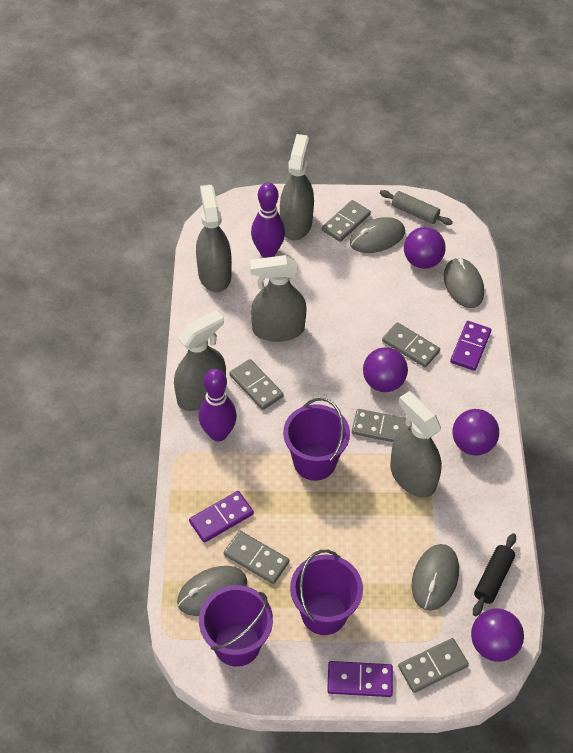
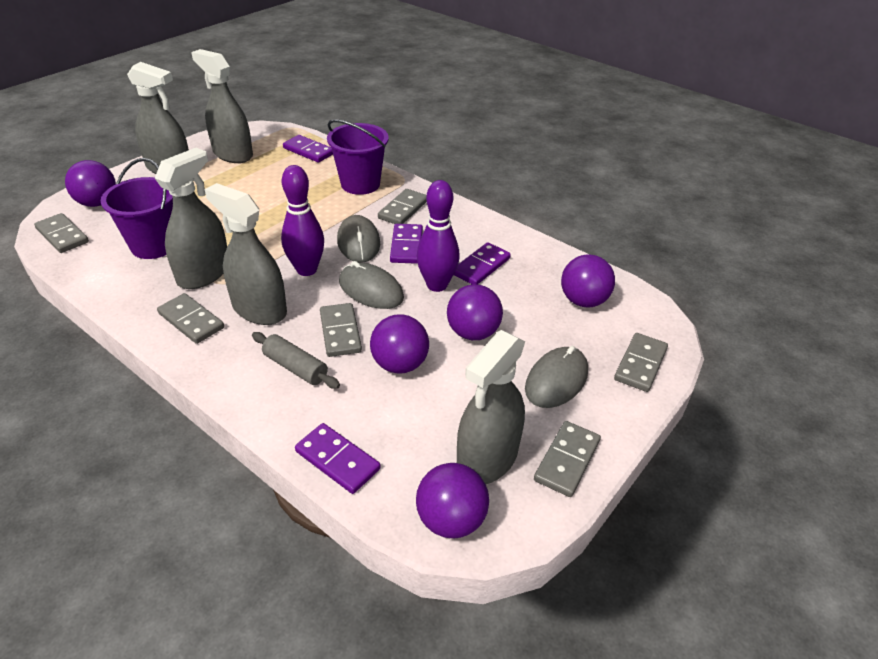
black rolling pin: [473,533,516,616] = 1 -> none = 0
grey mouse: [177,566,247,616] [350,217,405,253] [412,544,459,611] [444,258,484,308] = 4 -> [337,215,380,263] [339,261,404,309] [525,346,588,408] = 3
purple ball: [363,347,408,392] [404,227,446,269] [452,409,499,455] [471,609,524,662] = 4 -> [65,160,116,207] [370,314,429,374] [416,463,489,538] [447,284,503,340] [561,254,615,307] = 5
purple bucket: [199,585,273,667] [283,398,350,481] [290,550,363,635] = 3 -> [101,158,173,259] [327,120,389,195] = 2
purple domino: [189,491,254,543] [327,661,393,697] [450,321,491,371] = 3 -> [283,135,333,163] [295,423,380,494] [390,224,423,264] [454,242,511,285] = 4

